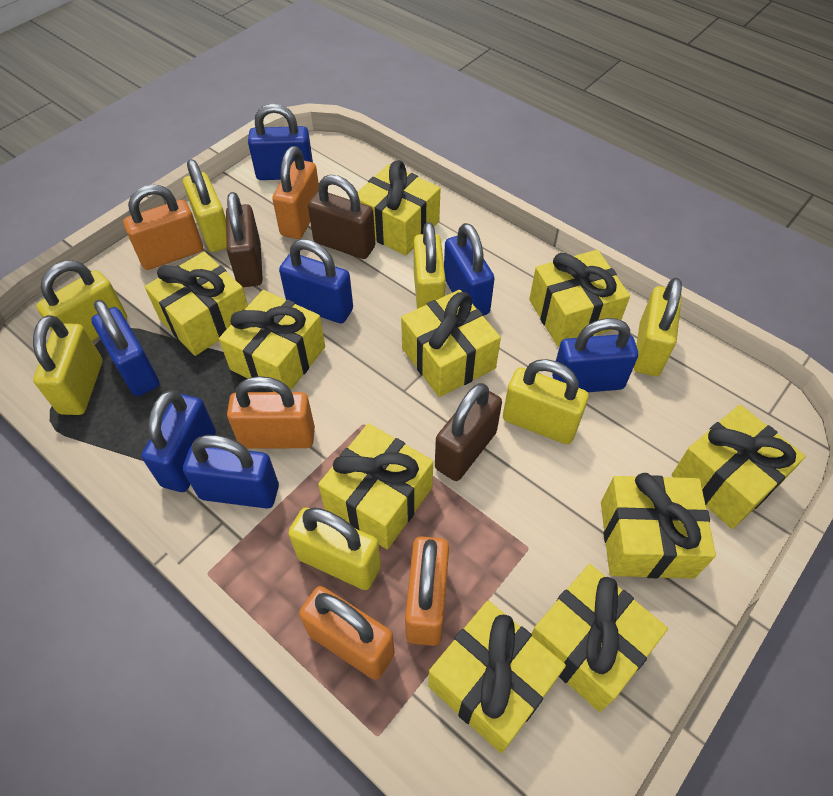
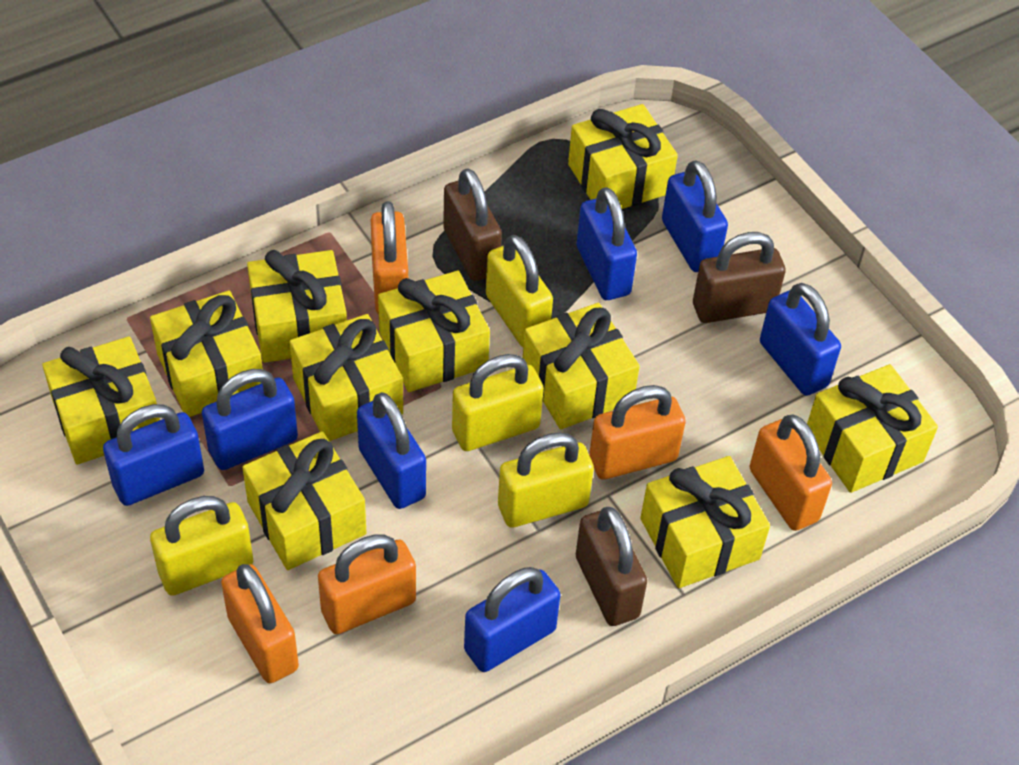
yellow padlock: [33,315,102,415] [36,261,127,341] [183,159,227,252] [288,507,381,590] [414,222,446,309] [503,359,589,444] [634,277,682,376] = 7 -> [150,496,253,596] [452,354,544,451] [486,235,553,347] [498,432,594,528] = 4

